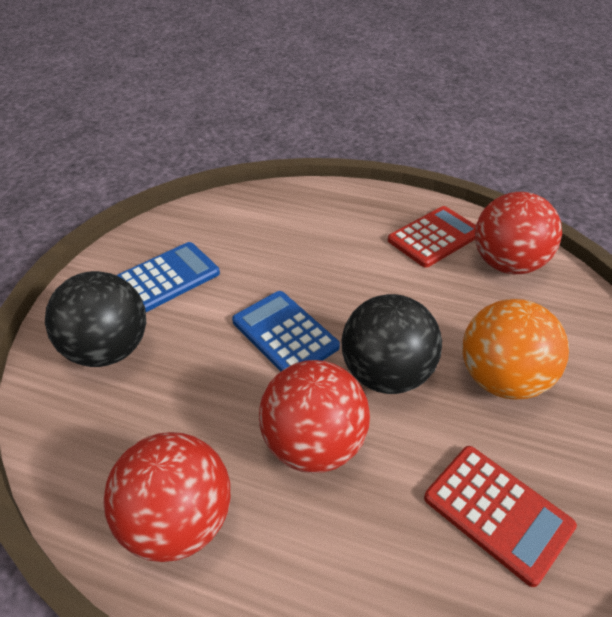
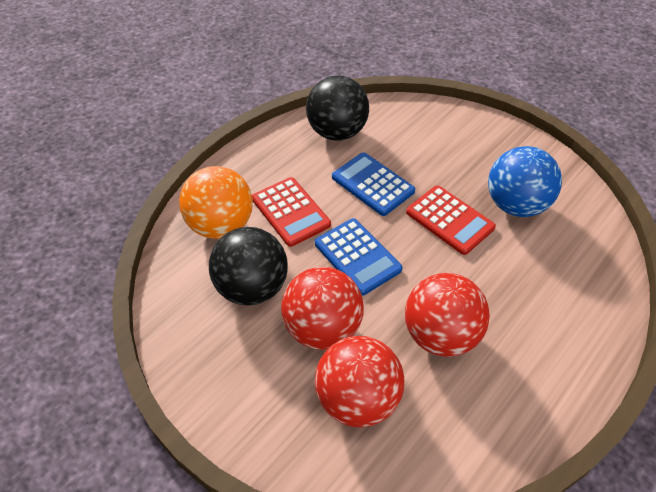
blue ball: none = 0 -> [488,146,562,217] = 1

